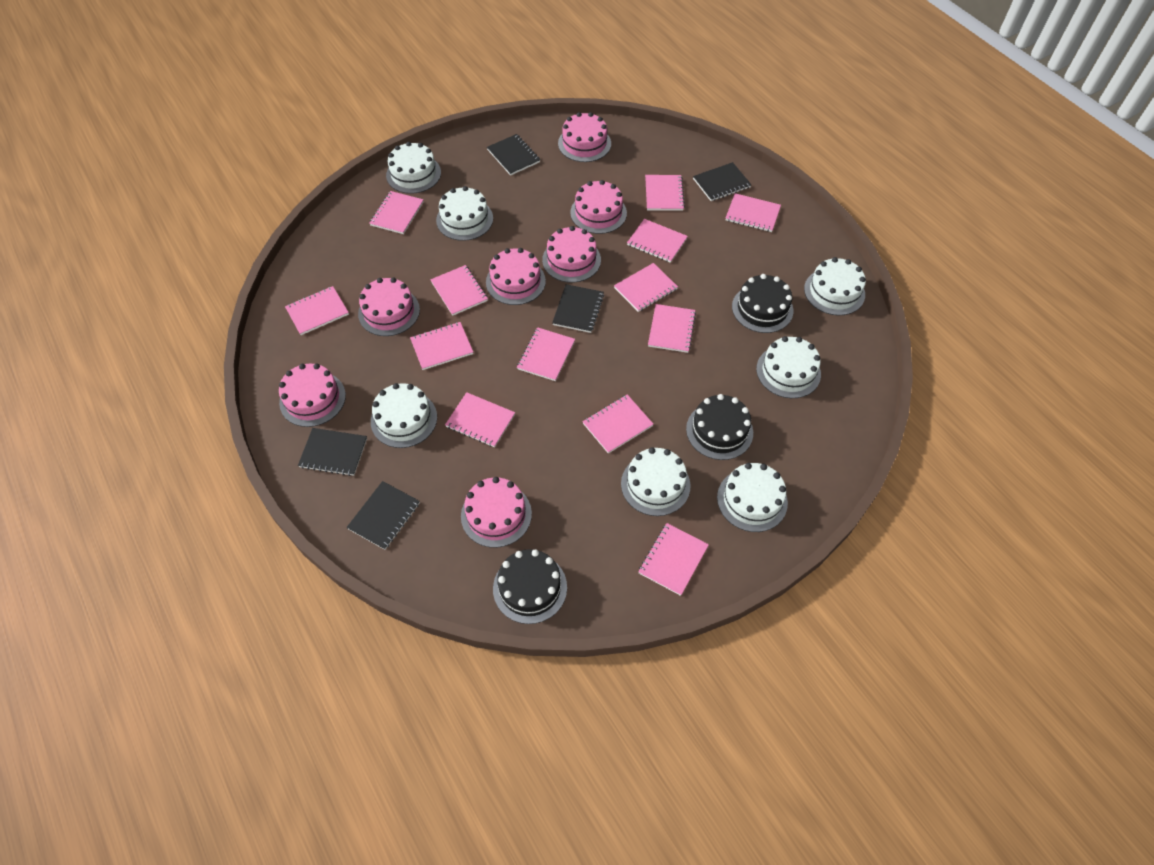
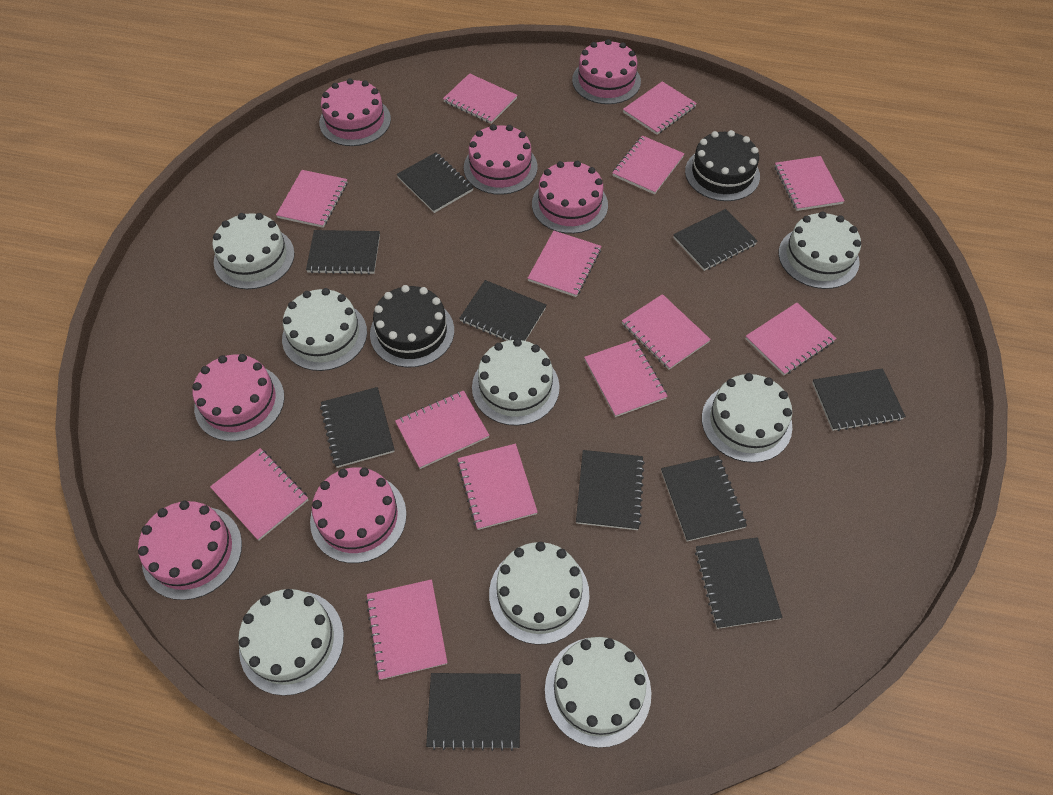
black cake: [493,549,567,624] [686,394,753,460] [732,274,793,333] = 3 -> [370,285,454,368] [685,130,760,201] = 2
black notebook: [298,428,367,476] [346,481,420,550] [487,134,540,175] [552,284,604,333] [693,162,751,201] = 5 -> [306,230,380,274] [320,387,395,468] [397,153,474,213] [426,673,521,751] [459,280,547,341] [576,450,645,530] [661,455,747,542] [673,209,758,271] [695,537,783,629] [812,368,906,431] = 10
white cake: [371,383,437,448] [386,142,441,194] [436,186,493,241] [621,447,690,516] [717,463,788,532] [756,336,821,398] [804,257,866,315] = 7 -> [212,213,295,289] [238,589,344,696] [282,288,367,371] [472,339,560,426] [489,542,590,645] [545,637,651,748] [702,373,792,463] [779,211,861,289] = 8

